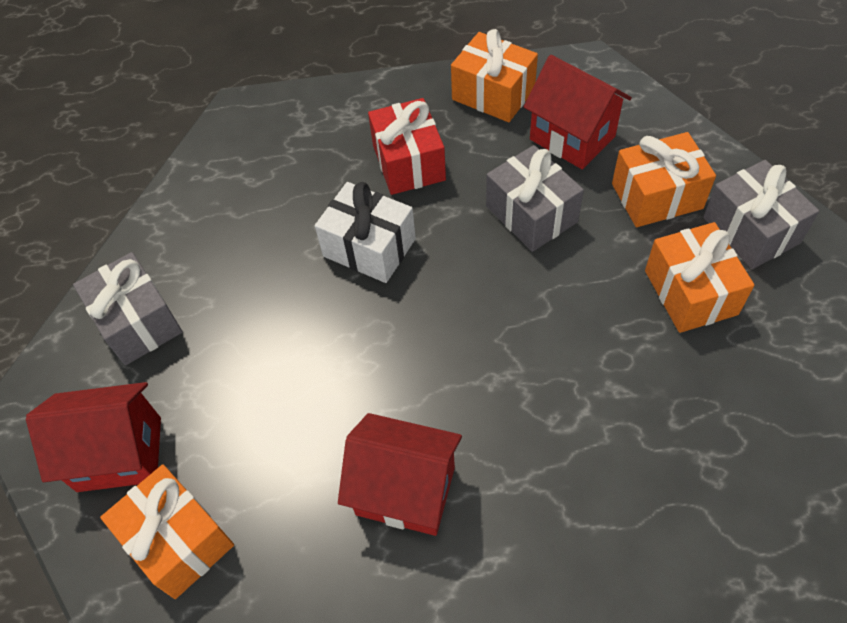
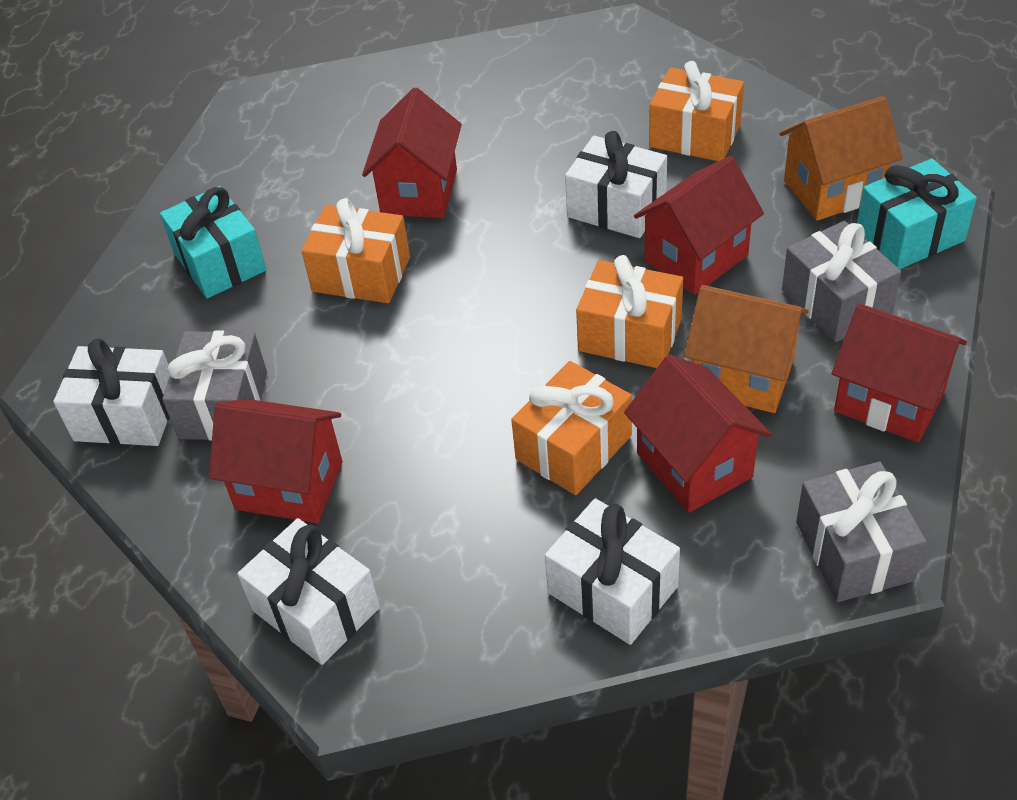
orange house: none = 0 -> [684,285,809,413] [779,96,903,221] = 2
red gift: [368,98,446,195] = 1 -> none = 0
red house: [26,382,161,492] [338,413,462,536] [524,55,632,169] = 3 -> [209,399,343,523] [362,88,462,218] [624,355,772,513] [634,156,764,295] [832,303,967,443] = 5
turquoise gift: none = 0 -> [160,186,267,298] [857,159,977,269] = 2
white gift: [315,182,416,283] = 1 -> [53,338,170,446] [237,518,380,665] [545,498,680,645] [565,131,667,238] = 4

